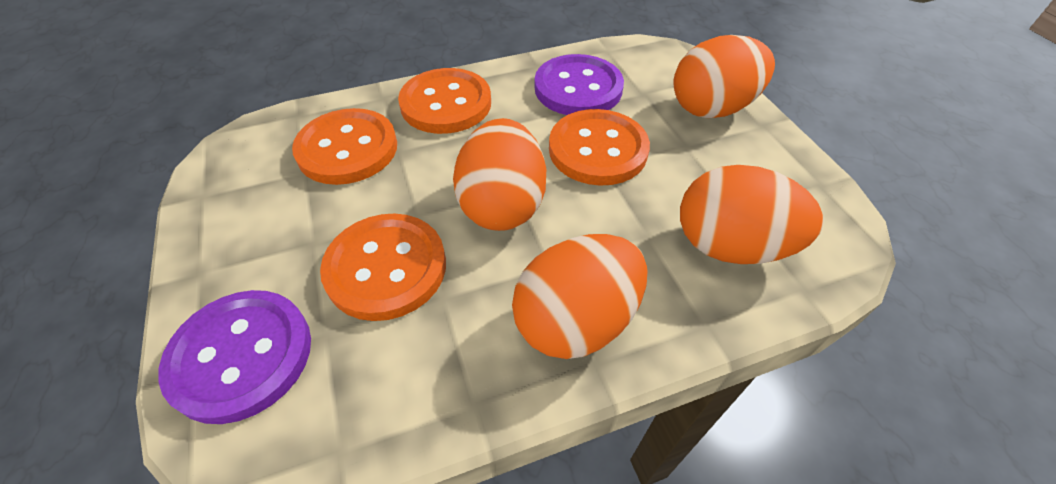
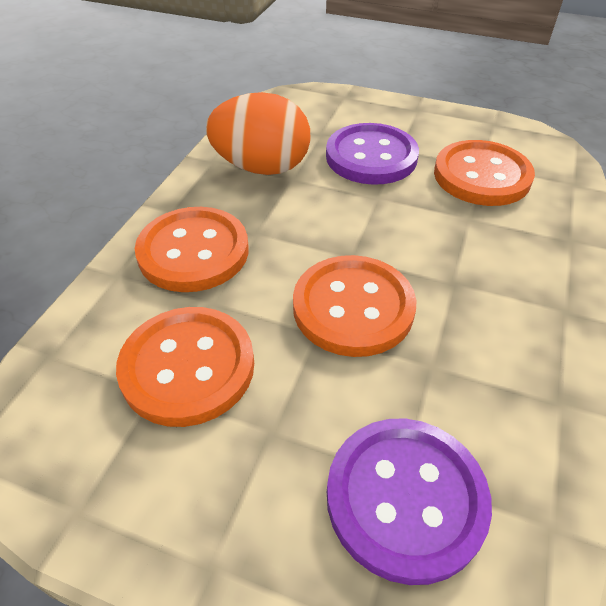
orange egg: [453,118,546,231] [512,234,647,359] [674,35,775,118] [680,165,824,264] = 4 -> [206,92,311,175] = 1

